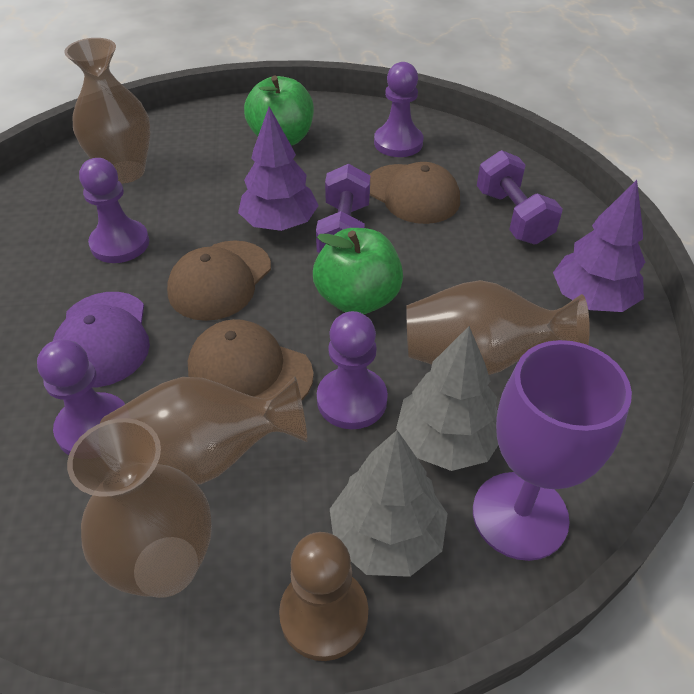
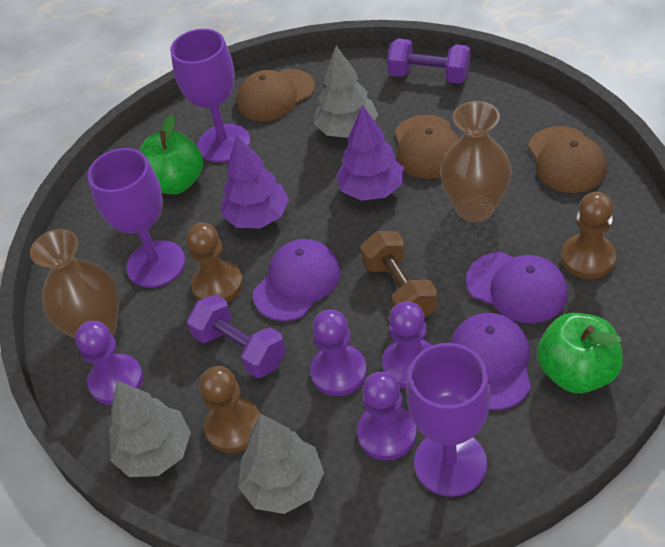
brown dumbbell: none = 0 -> [361,231,438,318] = 1
brown pawn: [279,532,368,661] = 1 -> [186,222,243,303] [200,366,260,453] [561,192,617,279] = 3
brown vase: [64,38,150,184] [67,418,212,598] [100,376,308,485] [406,280,590,375] = 4 -> [30,229,119,339] [440,101,512,222] = 2
grey tree: [330,430,448,577] [396,326,498,471] = 2 -> [109,380,191,477] [238,414,324,514] [314,45,378,138] = 3
purple cap: [53,292,150,387] = 1 -> [253,239,341,321] [450,313,531,410] [466,252,568,323] = 3
purple goblet: [473,340,632,561] = 1 -> [88,148,185,288] [170,29,250,163] [407,343,491,497] = 3

